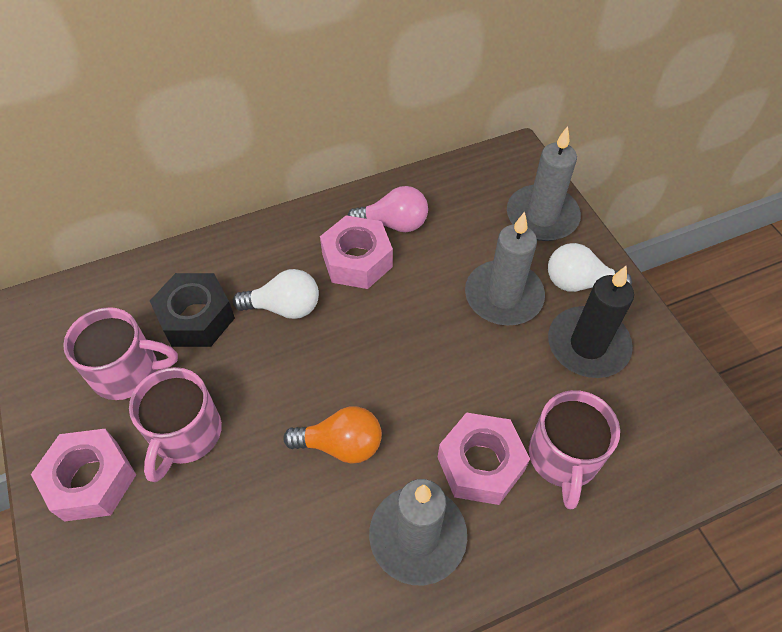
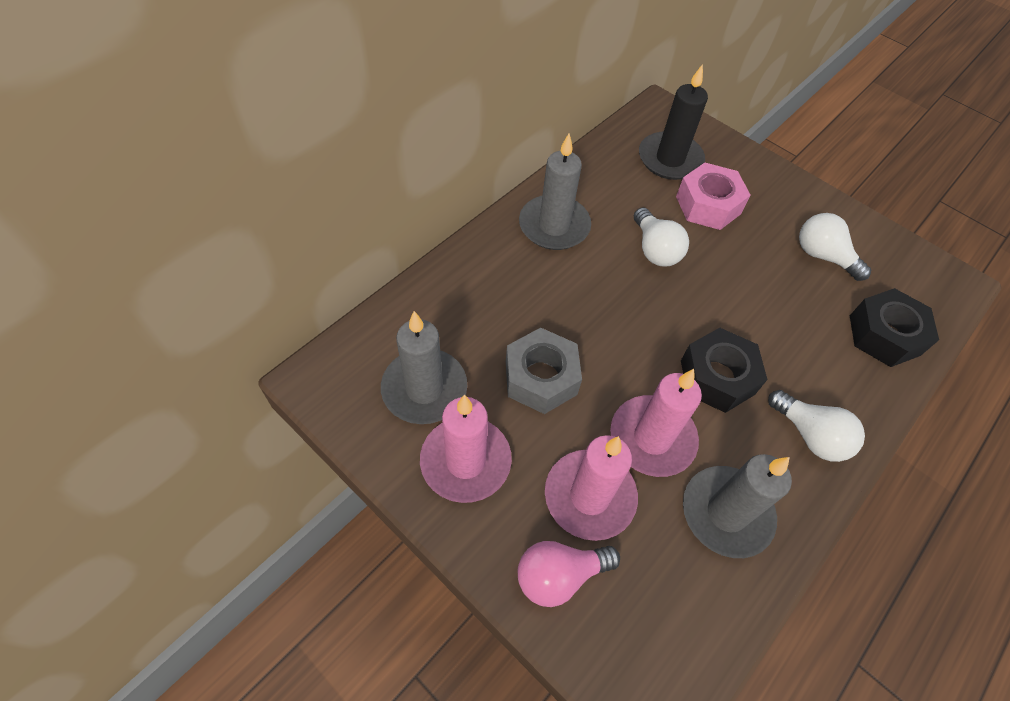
black nut: [150,273,235,347] = 1 -> [681,328,767,413] [850,288,939,367] = 2
grey nut: none = 0 -> [506,328,582,414] = 1
orange light bulb: [283,406,382,464] = 1 -> none = 0
pink candle: none = 0 -> [420,394,512,503] [545,435,638,541] [610,369,702,477] = 3
pink mug: [63,307,178,400] [129,367,222,482] [529,390,620,509] = 3 -> none = 0
pink nut: [31,429,136,522] [320,215,393,289] [438,412,530,505] = 3 -> [676,163,751,230] = 1
white light bulb: [233,269,319,319] [548,243,632,292] = 2 -> [634,207,689,266] [768,390,865,462] [799,213,871,281] = 3

